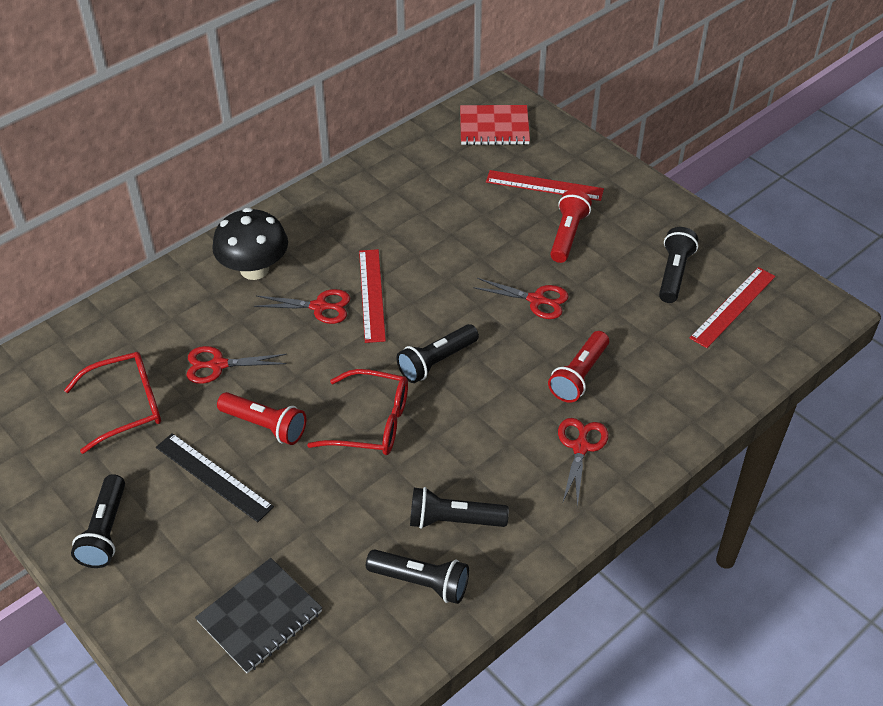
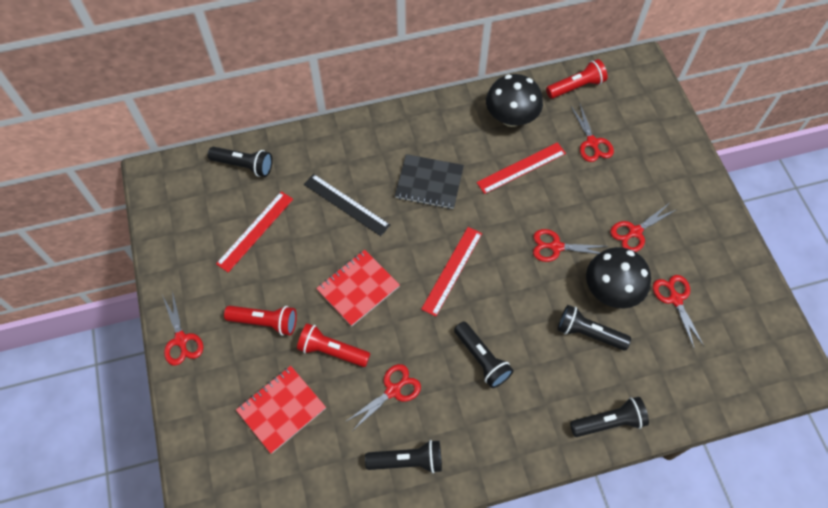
black mushroom: [212,208,288,280] = 1 -> [486,74,543,127] [586,247,651,308] = 2
red glasses: [64,352,161,454] [307,369,408,455] = 2 -> none = 0
red notebook: [460,105,530,145] = 1 -> [236,366,326,454] [316,250,400,327] = 2
red scissors: [186,346,287,384] [254,289,350,324] [473,278,568,319] [558,418,608,507] = 4 -> [162,291,203,365] [345,364,421,430] [533,229,607,262] [571,104,614,162] [610,204,676,252] [653,275,704,348] = 6

